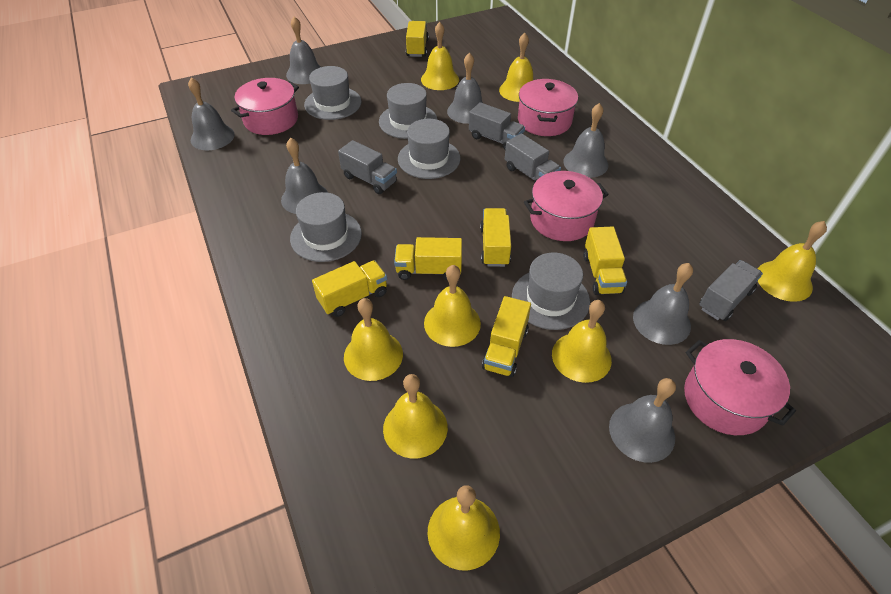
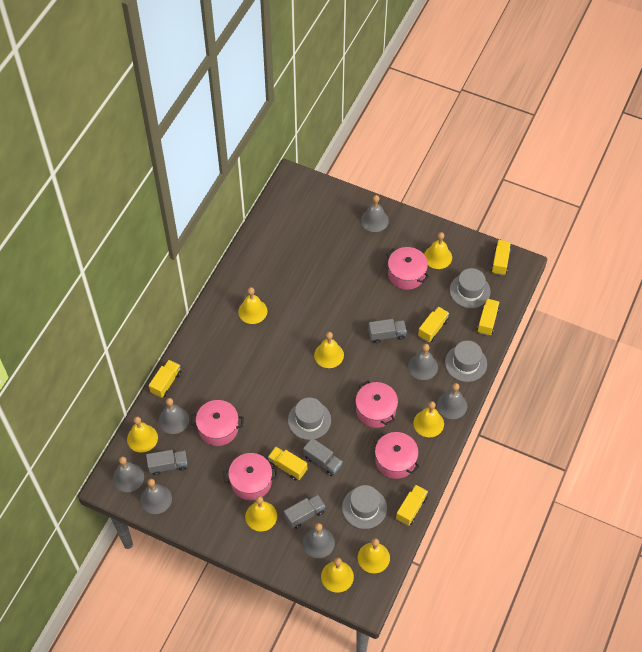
grey hat: [290,192,362,262] [304,66,361,120] [379,83,437,139] [398,119,460,179] [512,253,590,330] = 5 -> [288,397,331,440] [342,485,387,529] [445,341,487,382] [450,268,491,308] = 4
pink pot: [231,78,299,135] [518,79,578,136] [524,171,609,241] [684,339,796,435] = 4 -> [191,400,244,446] [224,453,278,500] [356,381,398,428] [374,432,420,479] [386,247,429,290] = 5

